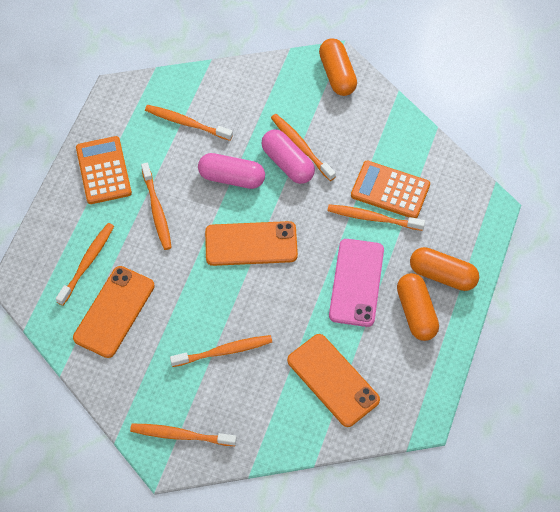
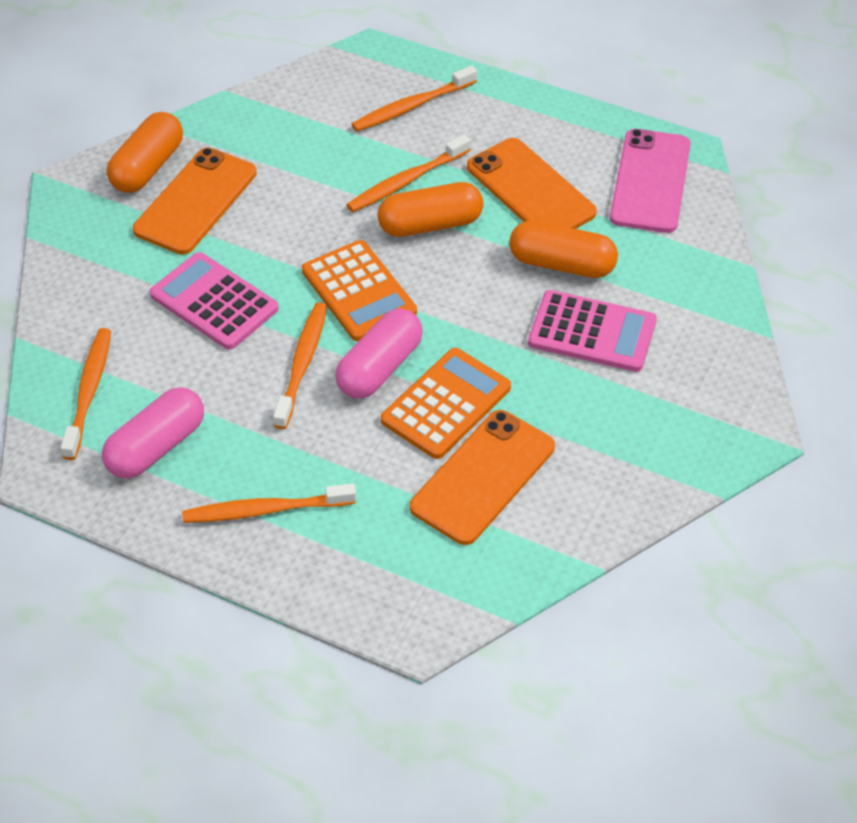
orange toothbrush: [56,223,114,306] [130,424,237,446] [141,163,172,250] [145,105,233,141] [170,335,272,367] [271,114,336,181] [327,204,425,231] = 7 -> [61,328,111,460] [182,483,356,523] [273,303,327,429] [347,134,471,212] [352,66,477,131] = 5
pink calculator: none = 0 -> [150,252,279,350] [528,290,657,372] = 2

